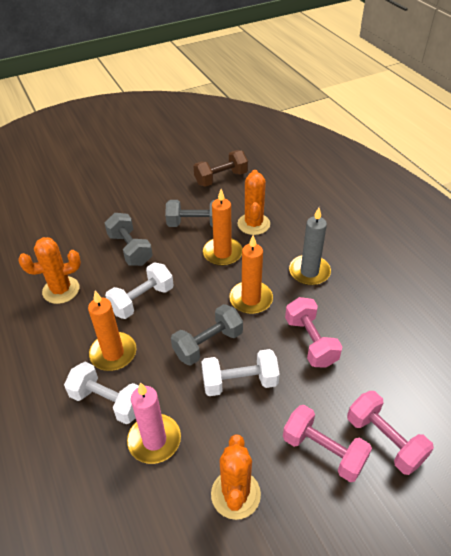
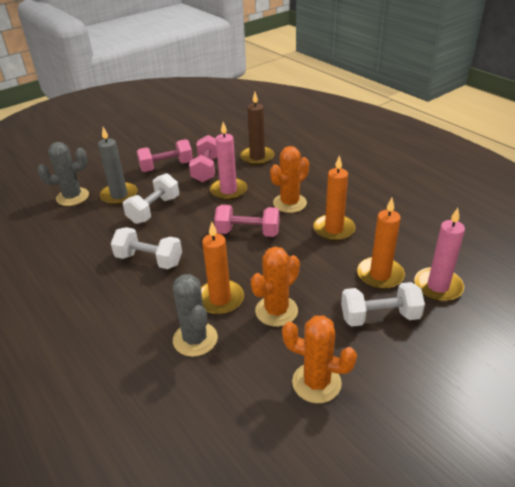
brown candle: none = 0 -> [240,92,275,165] = 1
brown dumbbell: [193,150,248,187] = 1 -> none = 0
grey cactus: none = 0 -> [37,142,89,206] [173,274,218,357] = 2
grey dumbbell: [105,213,153,266] [165,200,214,227] [171,304,243,366] = 3 -> none = 0
pink candle: [127,382,181,464] = 1 -> [210,122,247,200] [414,208,465,301] = 2

